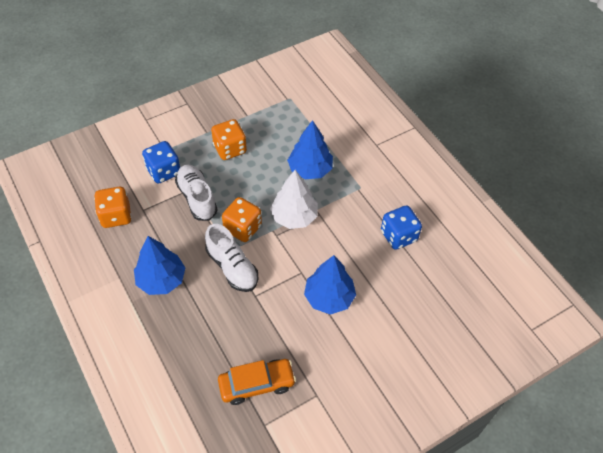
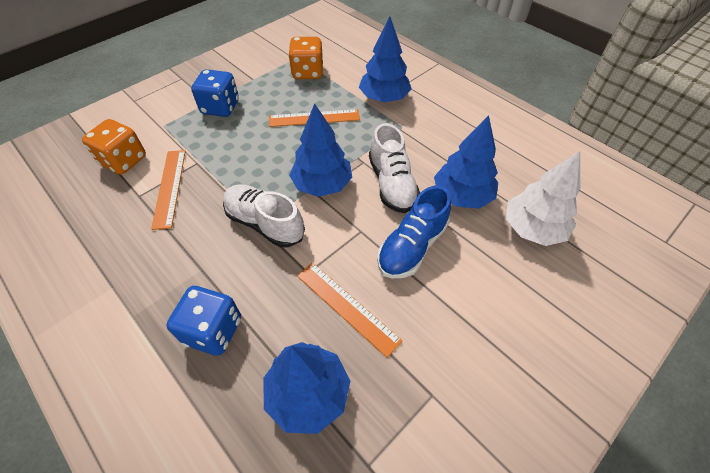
blue shoe: none = 0 -> [377,185,451,278] = 1
blue tree: [134,236,186,295] [287,120,333,179] [304,255,356,315] = 3 -> [263,342,350,434] [289,103,352,197] [359,16,411,102] [434,115,498,209] = 4
orange car: [218,359,296,405] = 1 -> none = 0
orange dice: [94,187,132,228] [211,119,247,160] [222,197,262,242] = 3 -> [82,119,146,175] [288,37,323,79] = 2
orange ruler: none = 0 -> [151,150,186,230] [269,109,360,127] [297,263,402,357] = 3

